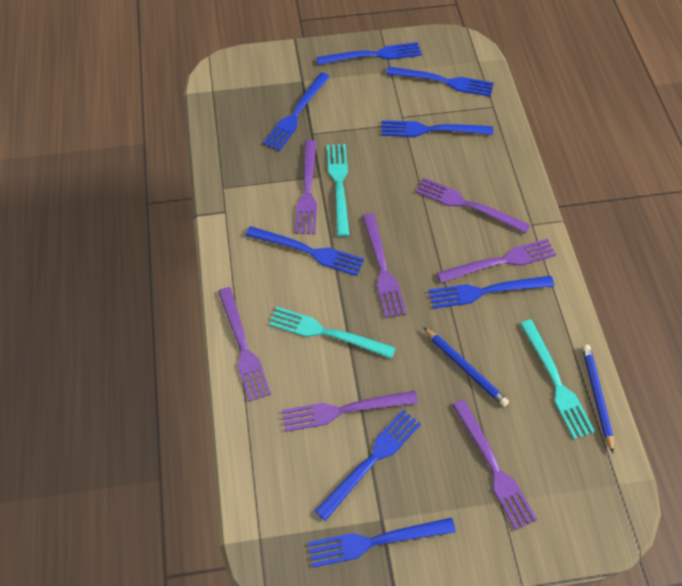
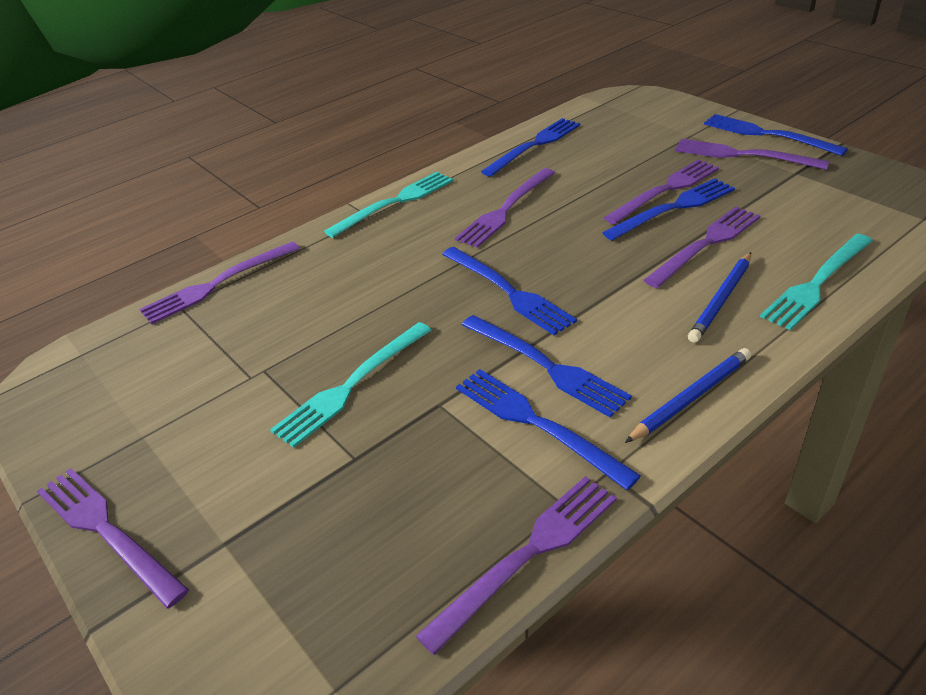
blue fork: [245,226,364,276] [263,72,330,151] [308,518,456,567] [315,410,421,521] [316,42,422,65] [381,120,493,137] [386,66,494,97] [428,276,554,309] = 8 -> [442,247,577,336] [456,369,641,490] [462,315,632,417] [481,118,580,177] [602,178,735,241] [704,114,848,156] = 6

